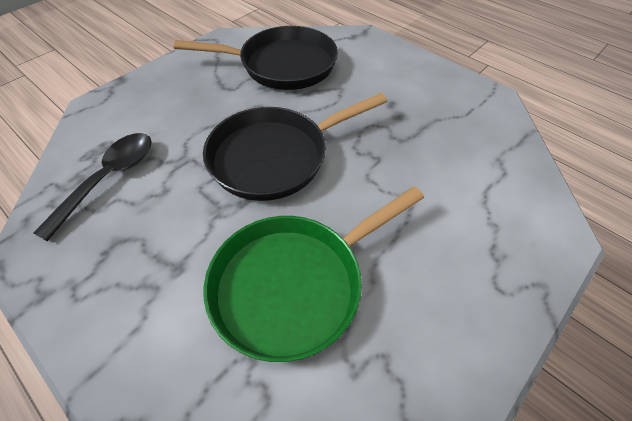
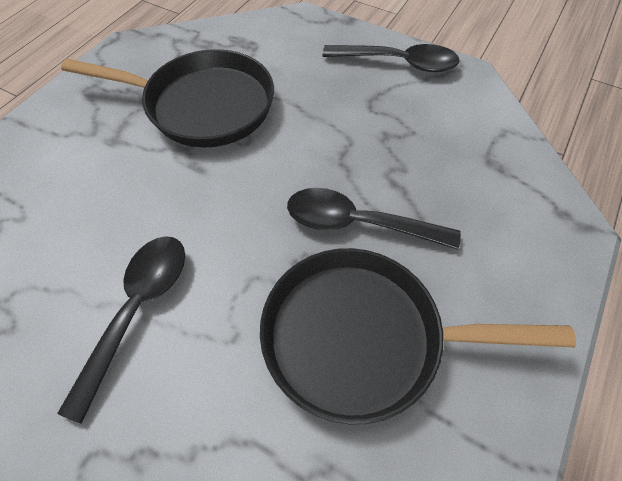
black spoon: [33,133,152,241] = 1 -> [57,236,185,424] [287,188,461,250] [323,44,460,72] = 3
green pan: [204,187,424,362] = 1 -> none = 0

